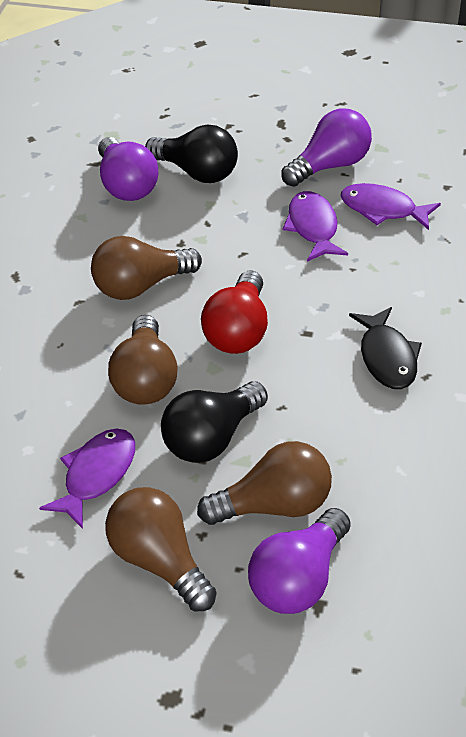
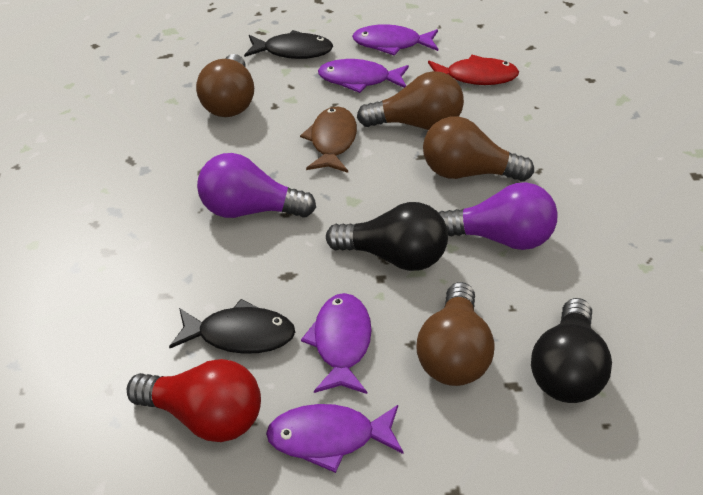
black fish: [349,307,422,389] = 1 -> [169,299,295,354] [244,30,333,59] = 2
brown fish: none = 0 -> [300,107,357,173] = 1
purple fish: [39,428,135,529] [283,191,348,262] [341,183,441,230] = 3 -> [266,404,403,473] [301,293,372,394] [318,59,409,93] [352,24,438,56] = 4
purple light bulb: [98,137,158,201] [248,508,350,614] [281,108,372,187] = 3 -> [197,153,316,218] [438,182,558,250] = 2
red fish: none = 0 -> [428,55,519,85] = 1

